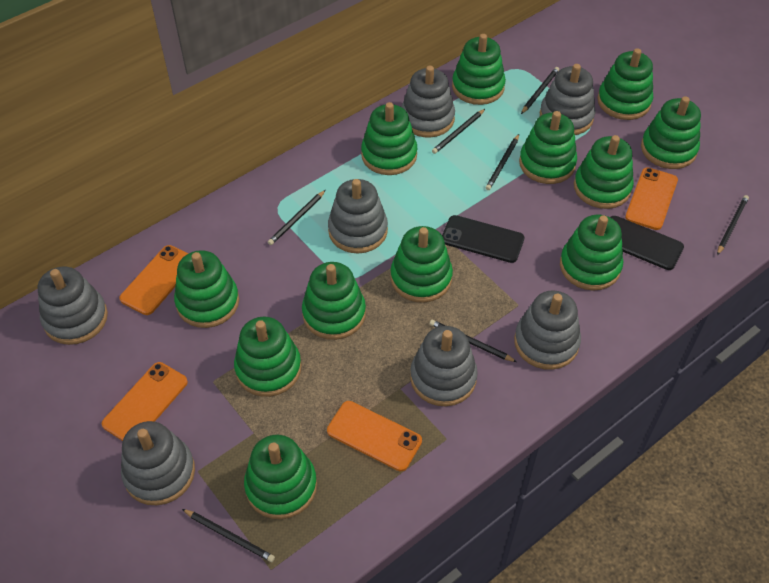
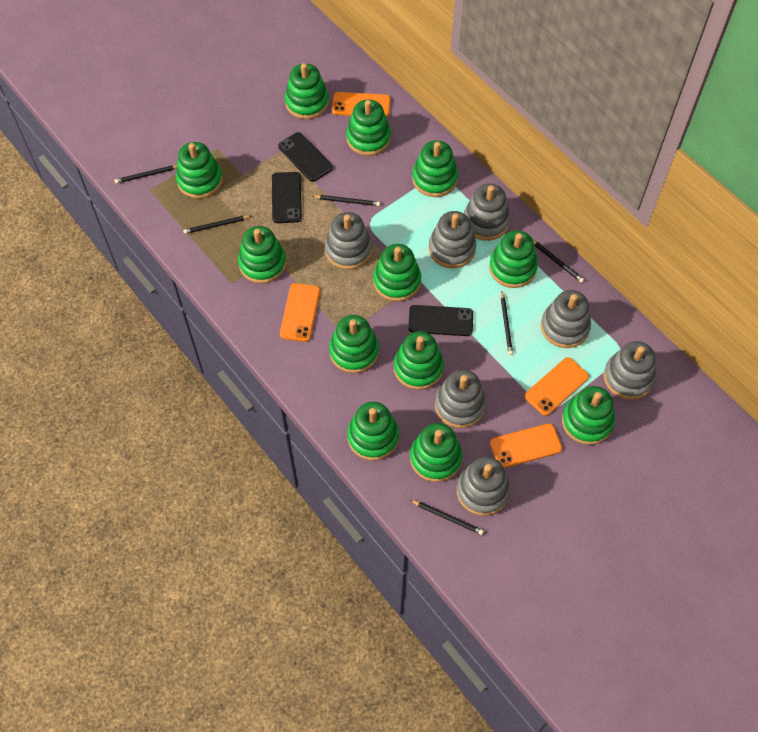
black pencil: [182,509,275,562] [268,190,326,245] [430,320,517,362] [432,109,485,154] [485,134,519,190] [521,67,559,114] [717,195,749,255] = 7 -> [114,165,177,184] [183,216,251,234] [312,195,380,206] [410,500,484,535] [501,292,513,355] [533,240,584,283] = 6
black phone: [442,215,524,263] [610,216,684,270] = 2 -> [272,172,302,223] [278,132,333,182] [408,305,473,336] = 3

